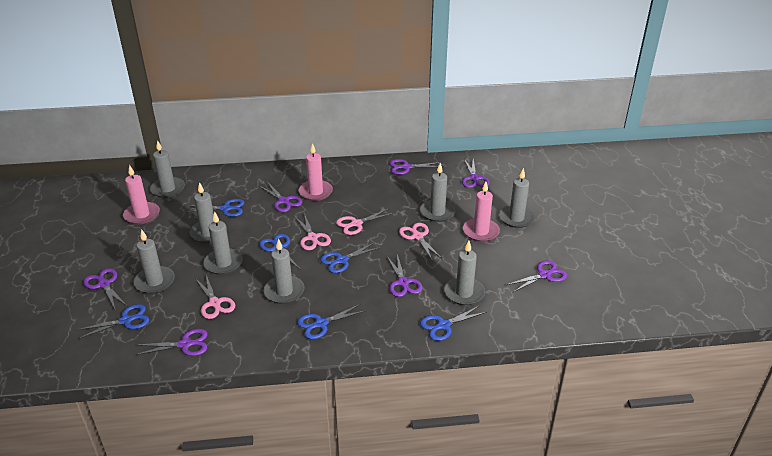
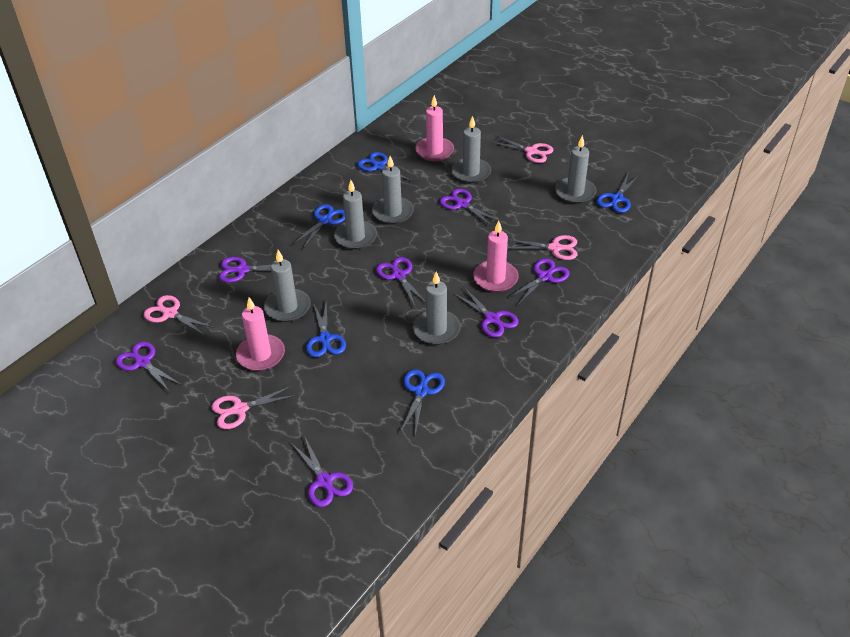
blue scissors: [77,304,149,339] [187,199,245,217] [259,234,301,270] [297,304,365,339] [320,242,381,273] [420,305,487,341] = 6 -> [293,204,345,249] [306,300,346,357] [357,152,414,186] [401,369,445,436] [596,174,640,213] = 5
grey candle: [134,229,175,294] [150,140,185,198] [190,182,227,243] [203,211,243,275] [264,238,305,304] [420,163,456,222] [444,241,485,305] [499,168,535,228] = 8 -> [264,250,311,322] [334,180,377,250] [372,156,414,224] [413,272,461,345] [451,116,491,183] [555,135,596,204] = 6

